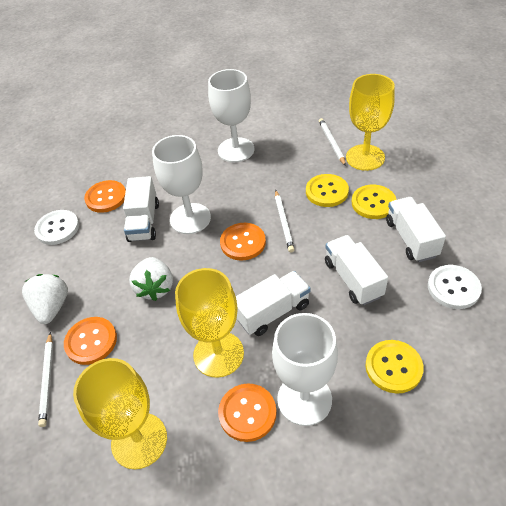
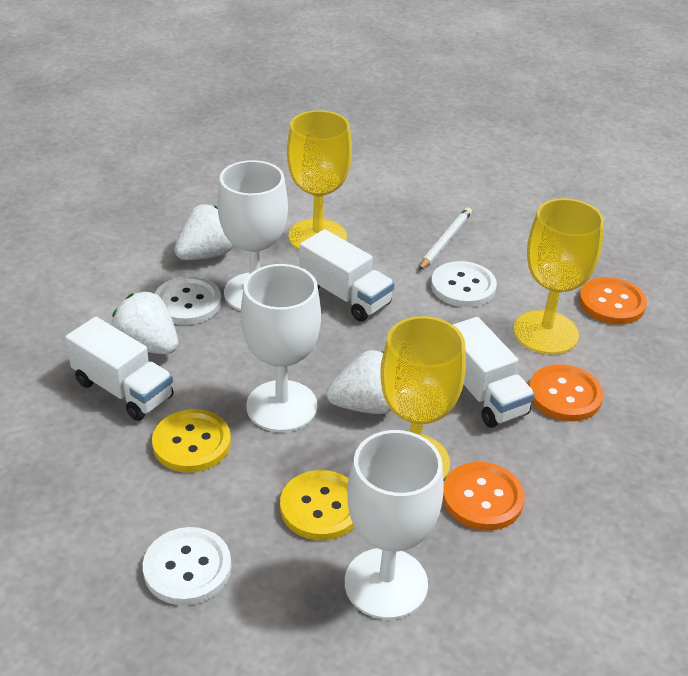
orange button: [64,317,117,365] [84,180,126,213] [218,383,277,442] [220,223,266,261] = 4 -> [443,462,525,531] [529,364,603,421] [579,277,647,324] = 3
white button: [34,210,79,245] [428,265,482,309] = 2 -> [143,527,231,605] [154,276,221,325] [431,261,497,307] = 3
white pencil: [38,332,53,427] [275,190,295,252] [319,118,346,166] = 3 -> [419,208,472,270] = 1
white strawberry: [22,274,68,324] [129,257,173,301] = 2 -> [111,291,178,354] [174,204,234,260] [326,350,392,414] = 3
white truck: [123,176,159,242] [236,271,310,336] [325,235,388,305] [386,197,446,262] = 4 -> [65,317,174,421] [300,229,394,321] [453,317,535,428] = 3
yellow button: [306,174,349,207] [352,185,396,219] [366,340,424,394] = 3 -> [152,409,231,473] [280,470,354,540] = 2

